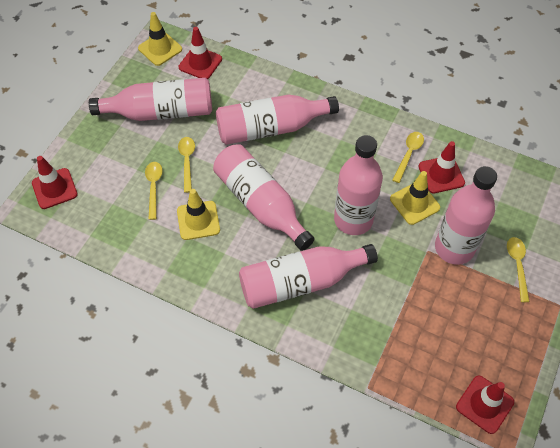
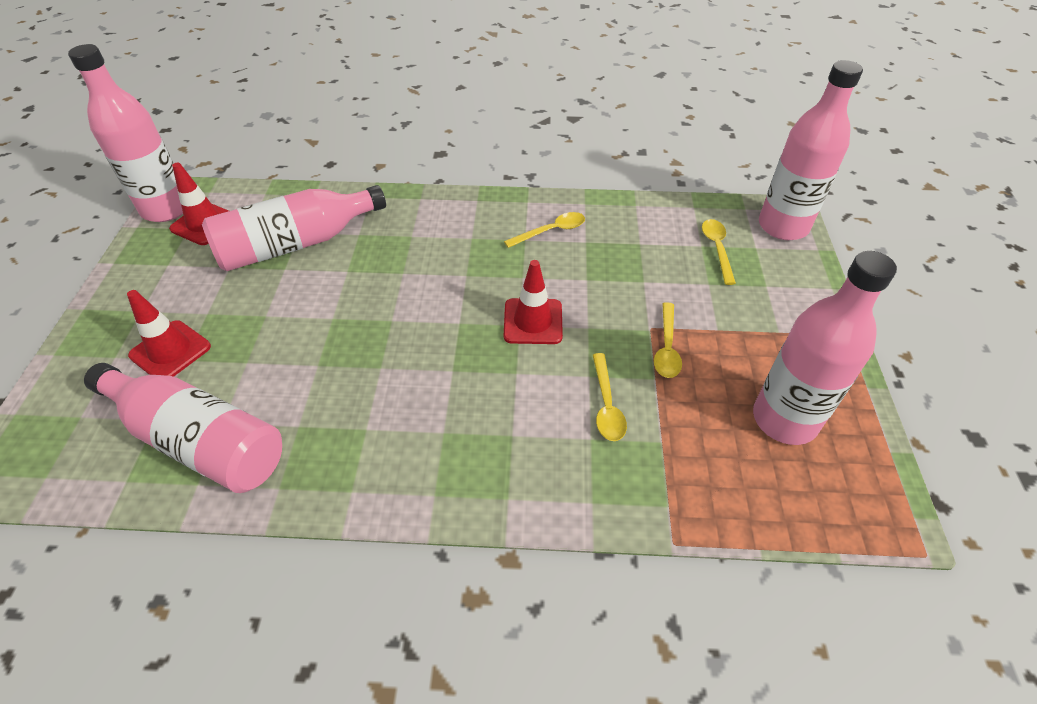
pink bottle: [89,78,212,121] [213,144,315,251] [216,95,339,145] [239,244,378,309] [334,135,383,235] [435,166,497,265] = 6 -> [68,44,183,222] [84,363,282,493] [202,185,386,271] [753,251,897,445] [759,60,863,240] = 5
red traffic cone: [32,156,78,209] [178,27,222,79] [419,141,465,193] [456,376,514,434] = 4 -> [127,290,211,377] [169,162,229,245] [504,260,563,344] = 3
yellow traffic cone: [138,12,182,66] [177,189,220,240] [390,171,440,225] = 3 -> none = 0

